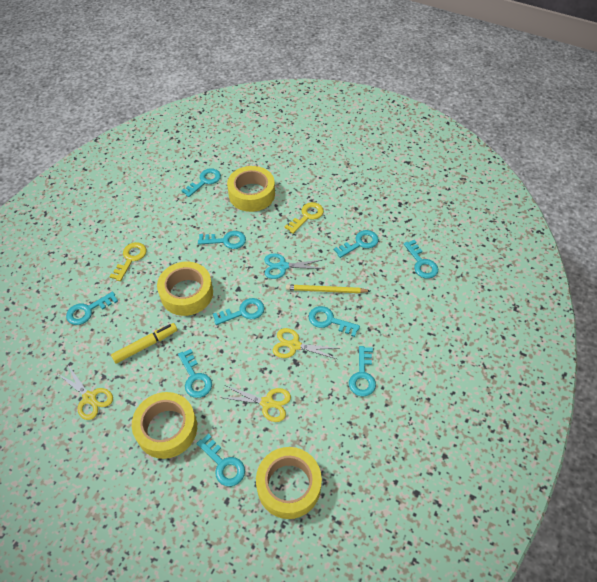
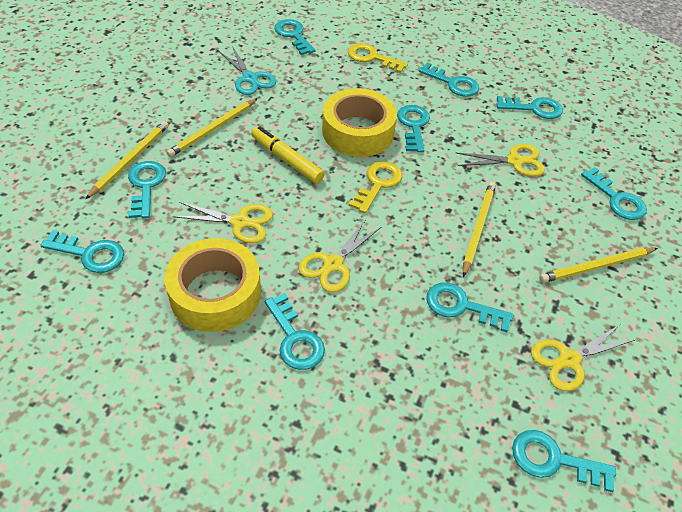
yellow pencil: [286,285,370,293] = 1 -> [86,121,169,199] [166,98,258,157] [463,182,496,277] [539,248,658,283] = 4
yellow scissors: [58,366,113,420] [220,385,291,422] [273,328,340,359] = 3 -> [173,202,273,243] [299,219,381,292] [456,144,545,176] [531,325,635,391] = 4
yellow tape: [132,392,197,459] [157,262,213,316] [227,166,275,212] [256,447,322,519] = 4 -> [164,238,261,332] [322,88,397,157] = 2

